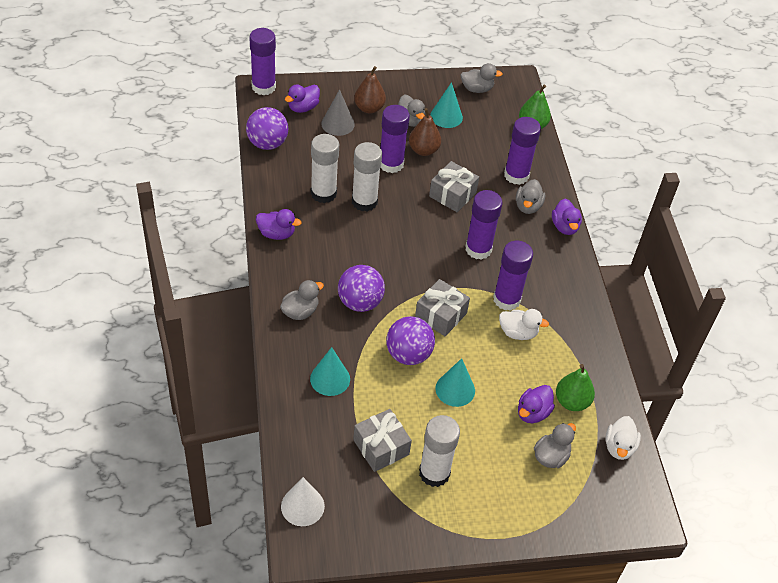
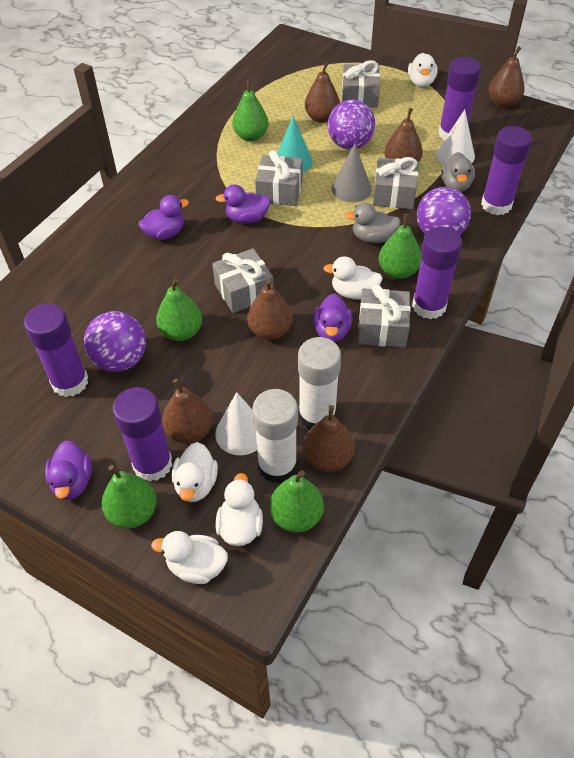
brown pear: [354,66,386,113] [409,108,441,156] = 2 -> [162,379,213,444] [247,279,293,340] [303,405,354,472] [305,62,340,123] [384,108,423,162] [488,46,525,108] = 6
green pear: [519,85,551,129] [556,364,595,411] = 2 -> [102,465,157,529] [156,278,202,341] [232,79,269,141] [270,470,324,532] [378,214,421,279] = 5
grey duck: [280,280,324,320] [398,95,425,127] [461,63,503,93] [516,179,545,214] [534,423,576,468] = 5 -> [345,203,401,243] [441,152,475,192] = 2
grey gift: [353,409,412,472] [415,279,470,336] [429,161,479,212] = 3 -> [212,248,273,313] [255,150,303,206] [342,60,380,108] [358,284,411,347] [373,157,419,209] = 5
turquoise cone: [310,347,350,396] [430,82,463,128] [435,358,475,407] = 3 -> [277,116,313,173] = 1
white cone: [281,477,325,526] = 1 -> [215,392,257,455] [436,110,475,164] = 2
white duck: [499,309,549,340] [605,416,641,460] = 2 -> [151,531,228,584] [172,442,218,502] [216,473,263,546] [323,256,383,300] [408,53,437,87] = 5
white glue stick: [311,134,339,203] [352,142,382,212] [419,415,460,487] = 3 -> [252,389,298,483] [298,337,341,429] = 2

